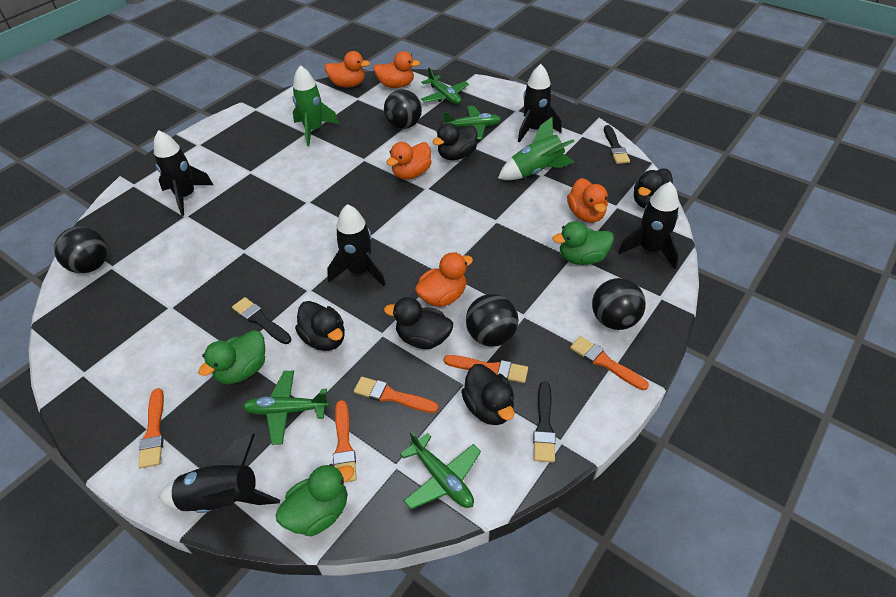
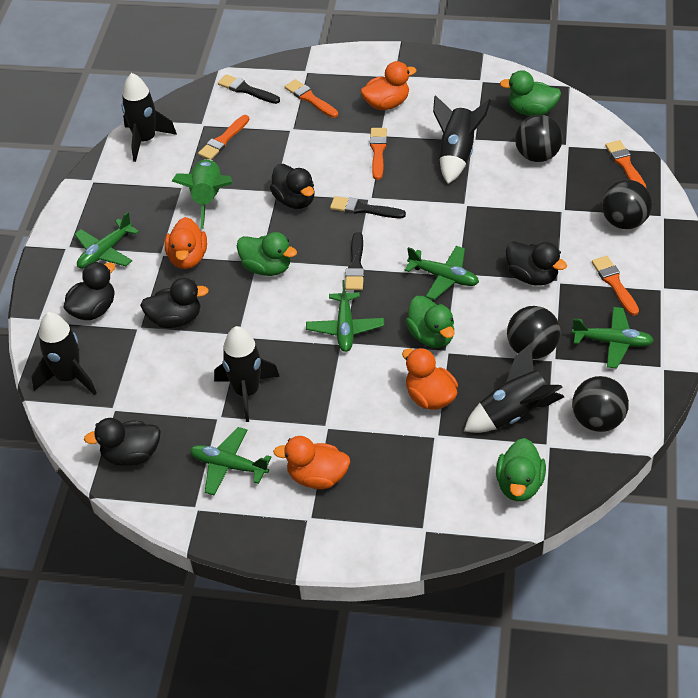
green duck: [198,330,265,384] [276,464,354,536] [552,221,614,265] = 3 -> [237,232,297,276] [405,296,454,348] [496,438,546,501] [500,70,561,116] = 4
green plane: [243,371,329,445] [400,431,481,509] [421,67,469,104] [443,106,501,139] = 4 -> [74,212,139,269] [190,427,272,496] [306,280,384,352] [404,246,479,300] [572,307,654,369] = 5
green rocket: [293,65,339,146] [498,117,575,180] = 2 -> [172,159,232,229] = 1
orange duck: [325,51,370,88] [373,51,420,88] [386,142,431,179] [415,252,473,307] [567,178,608,223] = 5 -> [165,217,207,269] [273,436,350,489] [361,61,417,110] [402,348,458,410] = 4

